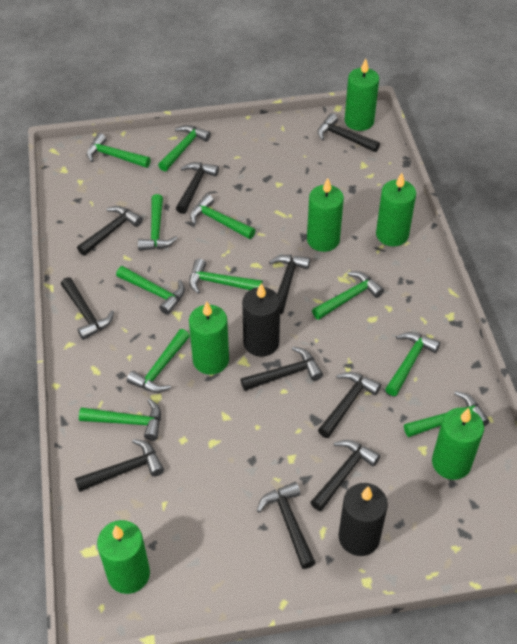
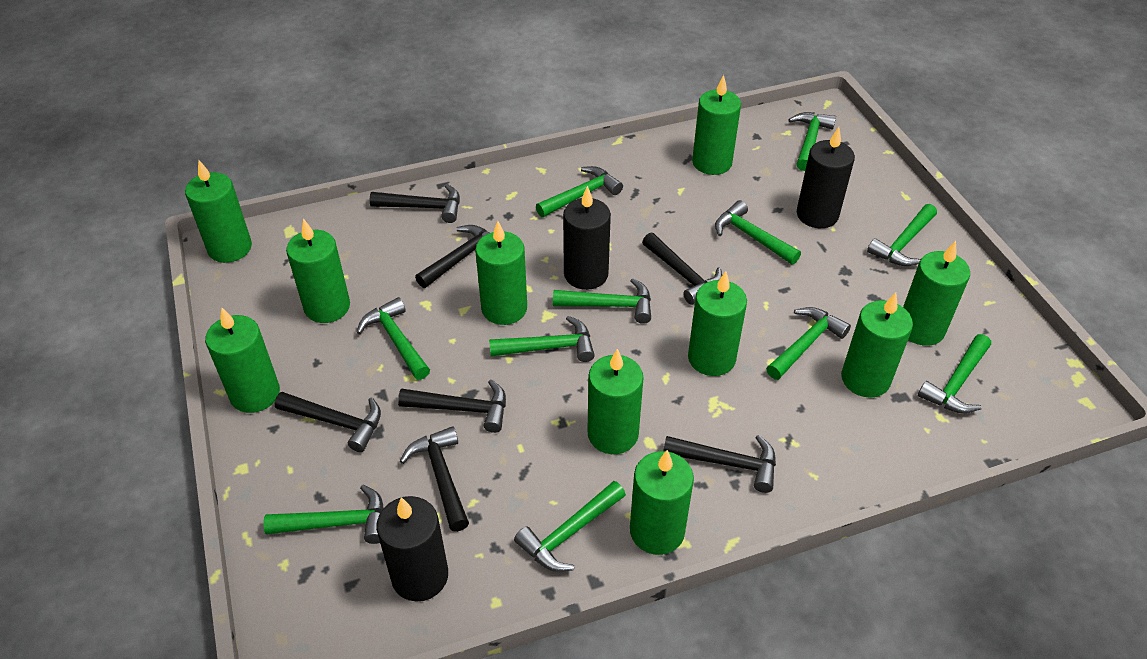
black candle: [242,283,280,357] [339,483,388,556] = 2 -> [376,496,448,602] [563,186,611,290] [797,127,855,228] = 3
black hammer: [61,277,114,340] [75,439,164,492] [77,206,143,256] [176,162,219,214] [240,347,323,391] [257,482,316,569] [269,255,310,314] [310,440,380,511] [318,113,380,152] [318,372,381,438] = 10 -> [275,392,381,452] [369,184,460,223] [398,379,506,433] [400,426,469,532] [415,225,490,288] [642,233,722,305] [663,435,776,493] = 7
green candle: [97,520,150,594] [189,301,229,375] [307,178,344,252] [345,58,379,131] [376,173,416,246] [432,408,484,480] = 6 -> [185,160,252,263] [205,307,280,413] [286,219,350,323] [475,221,527,325] [587,349,643,454] [630,450,694,555] [688,271,747,376] [692,75,741,175] [841,292,913,398] [903,241,970,346] = 10

